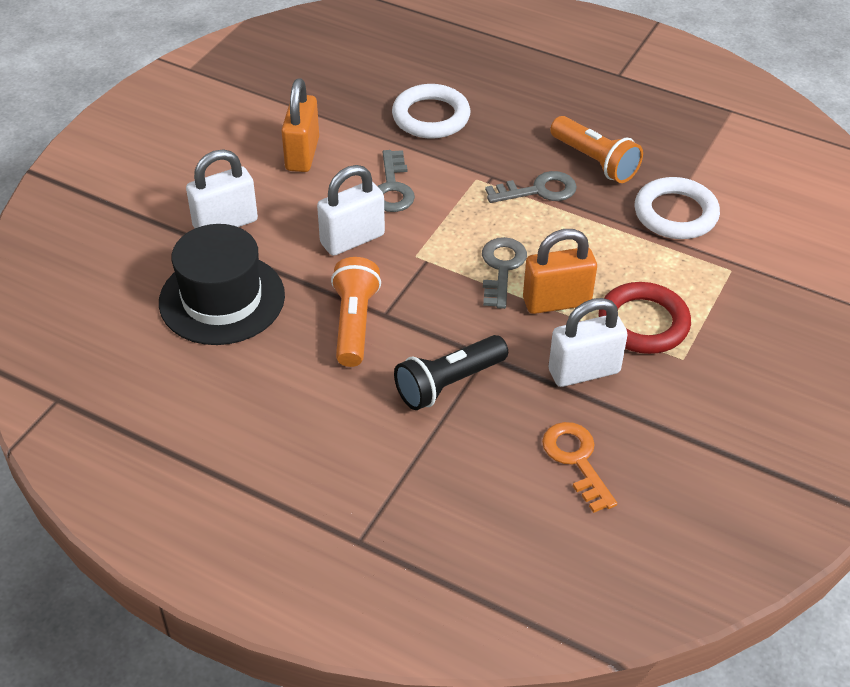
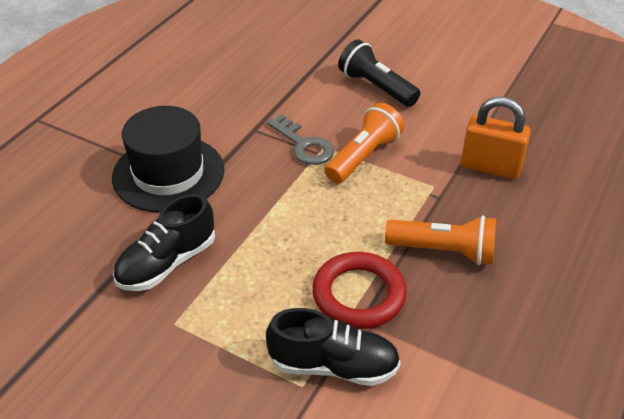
black shoe: none = 0 -> [113,194,215,291] [266,308,401,386] = 2
grey key: [377,150,415,212] [482,237,527,309] [485,171,577,203] = 3 -> [267,114,334,165] = 1
orange key: [542,422,617,513] = 1 -> none = 0
orange padlock: [281,78,319,172] [523,229,597,314] = 2 -> [461,97,531,179] = 1
white padlock: [186,149,258,228] [317,165,385,256] [549,298,628,387] = 3 -> none = 0
white ring: [392,84,470,139] [635,177,720,239] = 2 -> none = 0

